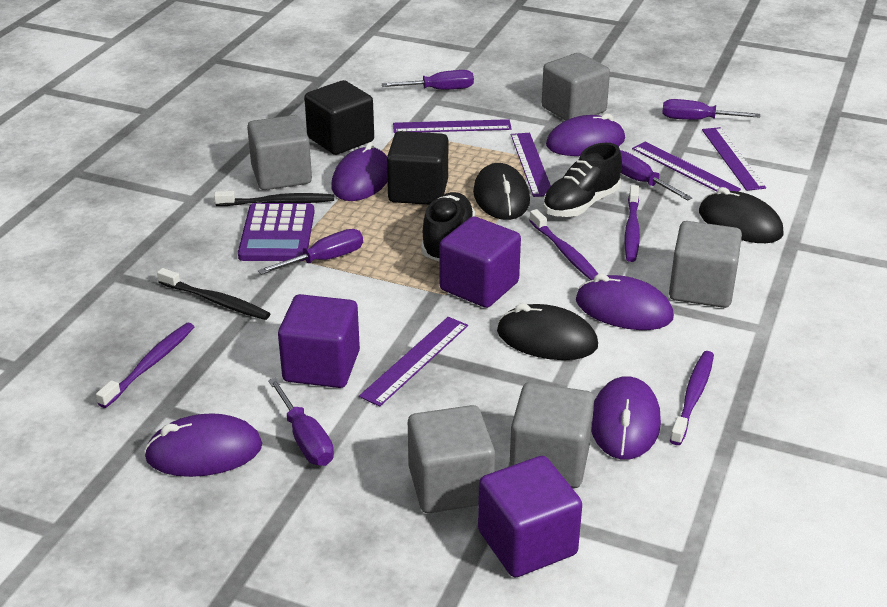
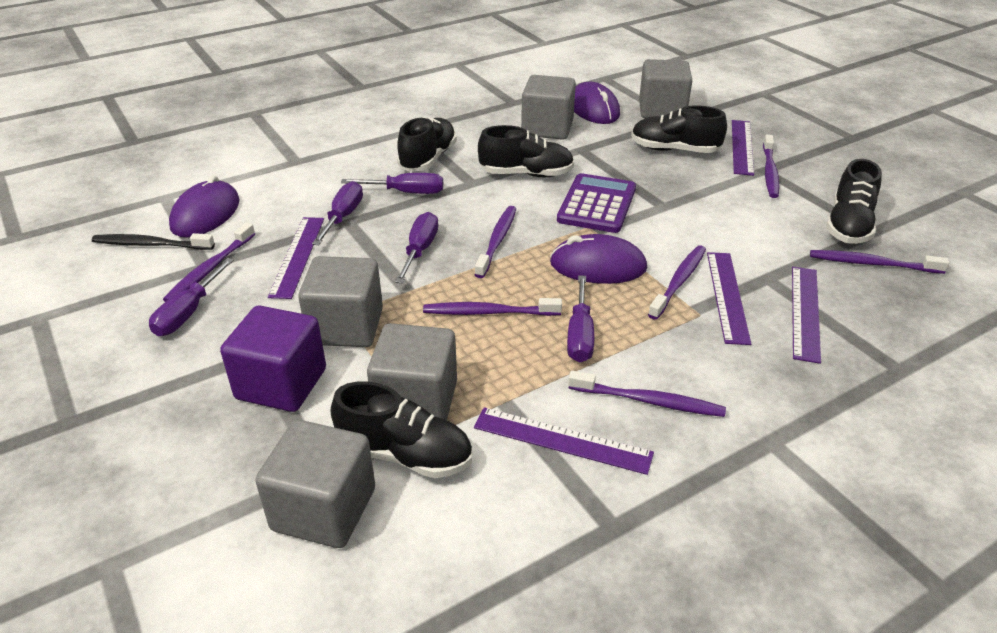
black cube: [304,80,374,155] [387,131,448,205] = 2 -> none = 0
black mouse: [473,163,530,220] [497,304,598,360] [699,187,784,243] = 3 -> none = 0
black shoe: [421,192,475,262] [543,143,622,217] = 2 -> [330,381,472,478] [397,117,457,171] [478,125,574,177] [631,105,727,153] [826,159,882,244] = 5
black toothbrush: [157,268,271,320] [214,191,334,206] = 2 -> [92,233,215,250] = 1
purple cube: [278,294,360,388] [440,216,521,308] [478,456,582,577] = 3 -> [220,306,326,412] = 1
purple mouse: [144,413,262,477] [331,142,387,201] [546,113,625,156] [576,274,674,330] [591,376,661,460] = 5 -> [169,175,239,237] [550,234,647,284] [574,81,620,124] = 3
purple toothbrush: [96,323,194,408] [529,209,598,280] [625,185,640,262] [670,351,714,445] = 4 -> [163,222,255,302] [423,298,562,316] [475,206,516,278] [568,371,726,417] [648,245,706,320] [763,135,779,198] [810,250,950,274] = 7

